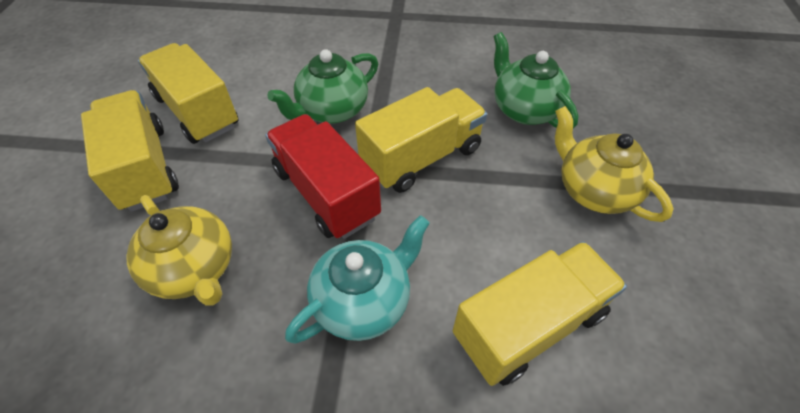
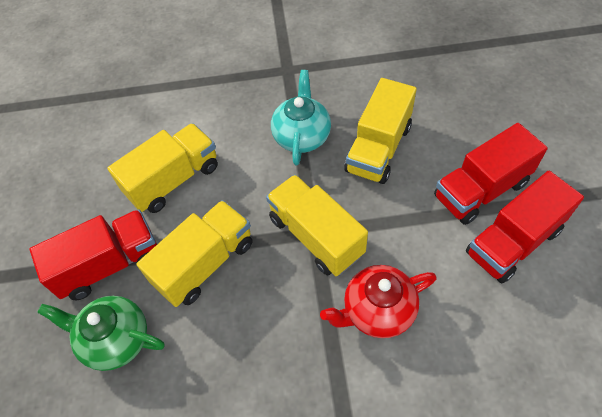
green teapot: [267,49,378,124] [494,32,579,128] = 2 -> [37,296,165,371] = 1
red teapot: none = 0 -> [320,265,437,338] = 1
red truck: [265,114,381,239] = 1 -> [30,210,157,300] [434,123,548,225] [466,171,584,283] = 3
yellow teapot: [126,195,232,306] [555,106,673,222] = 2 -> none = 0

